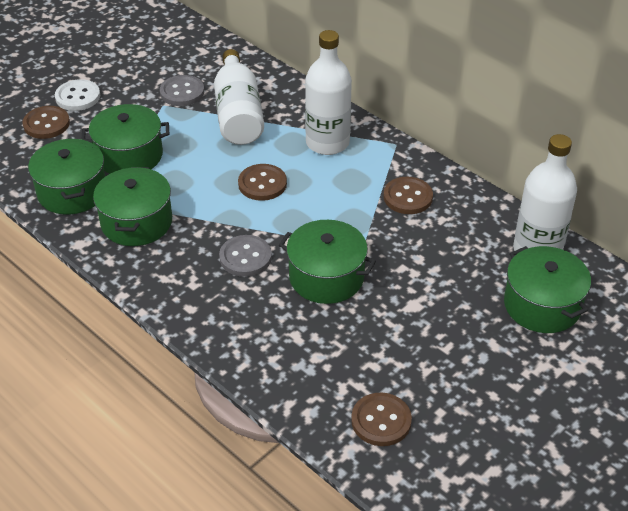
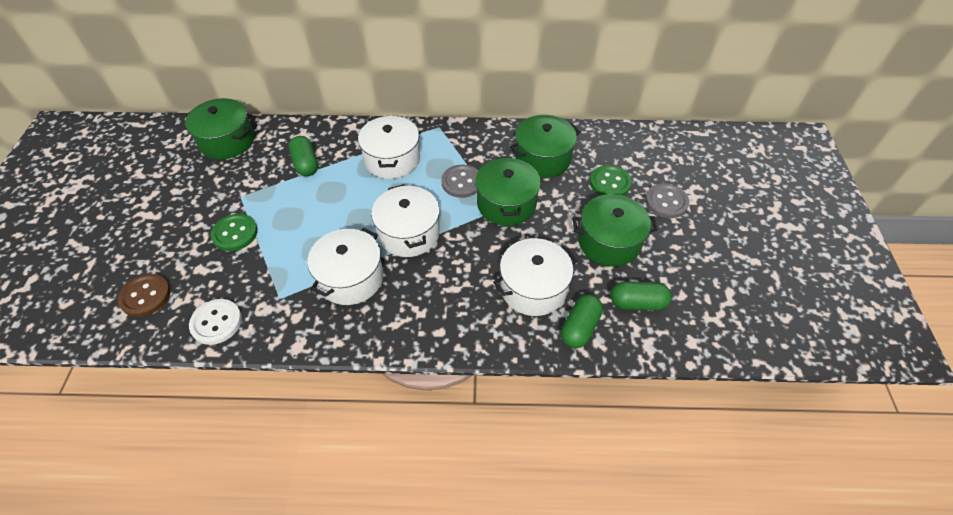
brown button: [23,106,70,139] [238,164,287,201] [351,393,412,446] [383,177,433,214] = 4 -> [118,274,171,317] = 1
green button: none = 0 -> [211,214,258,251] [590,165,632,196] = 2
green capsule: none = 0 -> [289,136,318,176] [561,294,603,348] [611,282,672,310] = 3
green pot: [28,138,105,215] [82,104,169,174] [93,167,172,246] [279,220,376,304] [504,246,591,333] = 5 -> [185,98,254,159] [475,157,541,226] [510,115,580,178] [572,194,658,267] = 4
white bottle: [214,49,264,145] [305,30,352,155] [513,134,577,251] = 3 -> none = 0
white pot: none = 0 -> [308,228,384,305] [358,116,420,179] [371,185,440,257] [493,238,578,316] = 4

